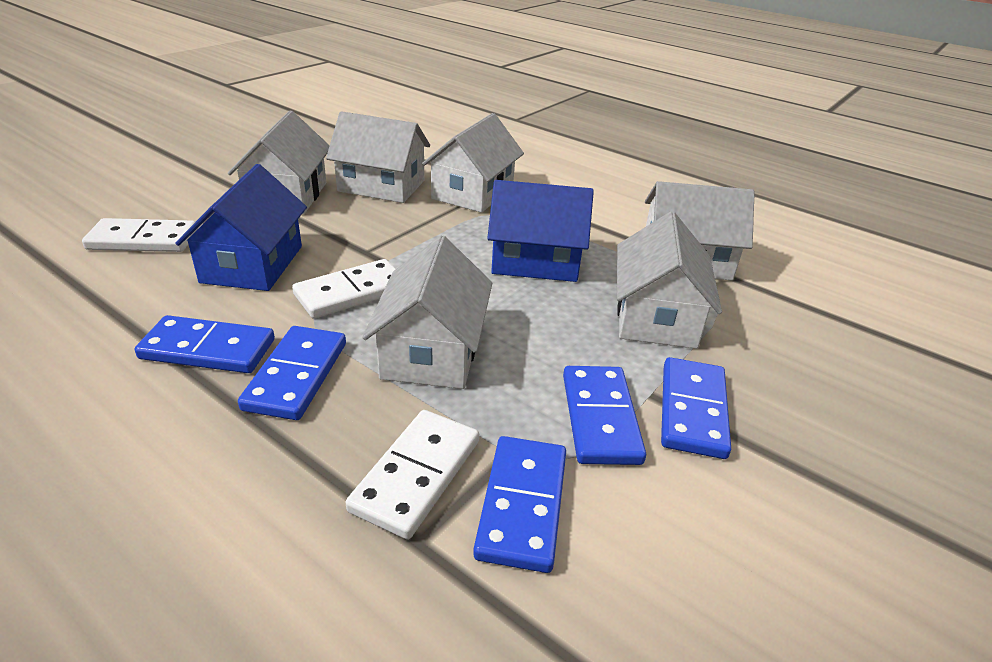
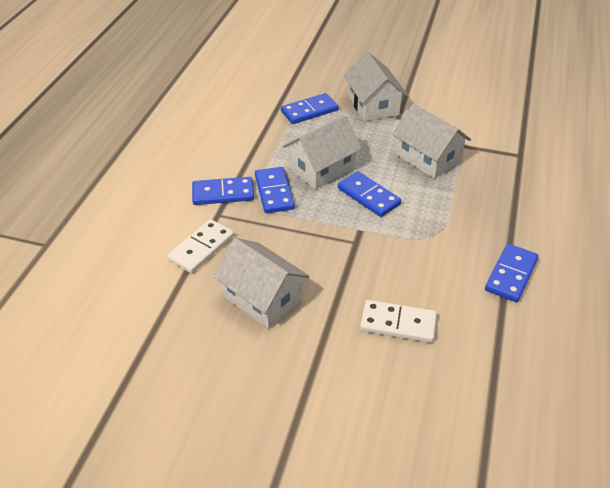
blue house: [175,164,307,291] [487,180,594,282] = 2 -> none = 0
white domino: [82,218,197,252] [292,259,396,319] [346,410,479,539] = 3 -> [167,219,234,273] [360,300,437,343] = 2
white house: [228,111,330,214] [326,111,430,203] [362,236,492,389] [422,113,524,213] [617,212,722,349] [645,181,755,280] = 6 -> [213,238,310,329] [283,115,362,189] [344,52,408,121] [392,104,471,179] = 4

